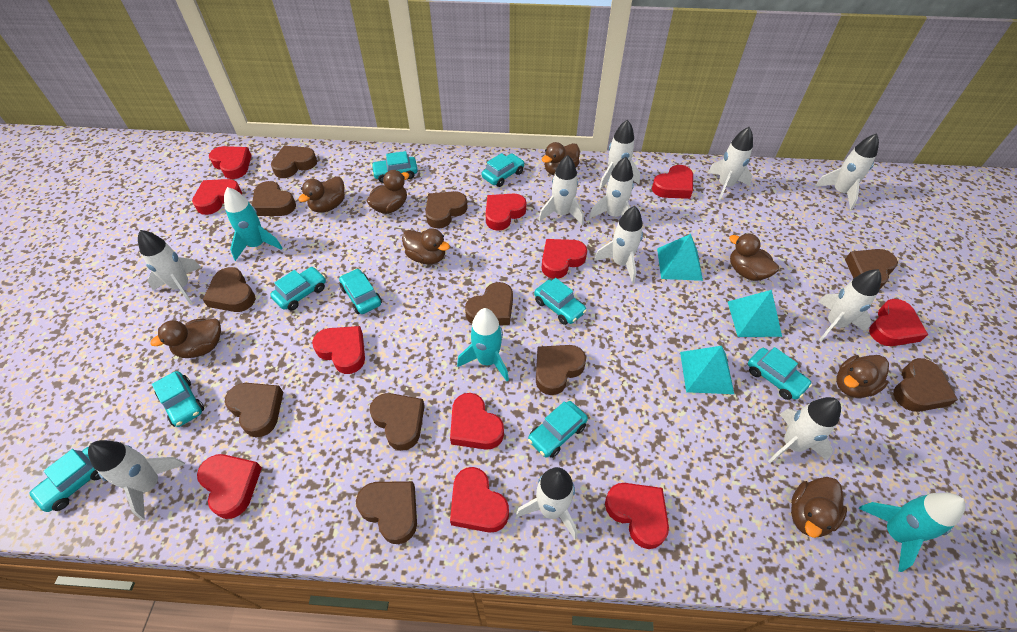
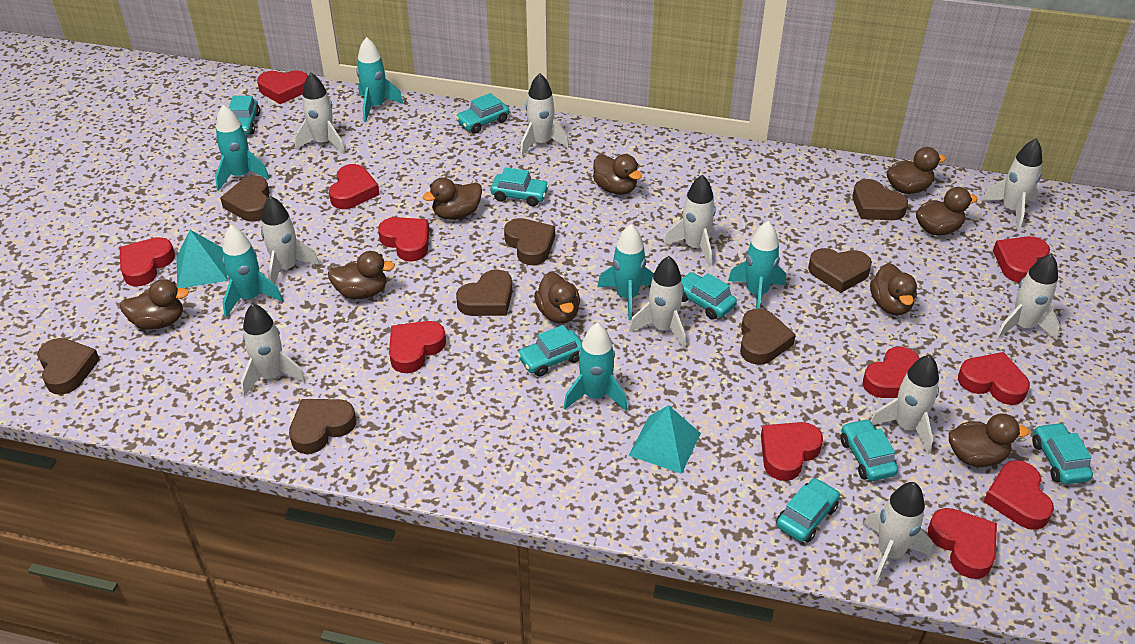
brown duck: [150,318,221,358] [298,176,345,213] [367,170,409,214] [402,229,450,264] [542,142,580,175] [729,233,779,281] [791,477,847,538] [836,355,889,398] = 8 -> [120,279,189,329] [328,251,395,299] [422,177,482,220] [534,272,580,324] [593,154,642,195] [870,263,917,315] [887,147,946,194] [916,187,978,235] [949,413,1029,467] = 9
brown heart: [202,267,256,312] [225,383,283,438] [252,181,296,216] [271,146,317,178] [356,481,417,544] [370,393,425,451] [425,191,468,229] [465,282,513,325] [536,345,586,395] [845,249,898,290] [893,358,958,412] = 11 -> [37,338,100,395] [220,176,270,222] [289,399,356,454] [456,269,513,316] [504,218,555,265] [740,309,796,365] [808,248,872,293] [852,179,908,220] = 8
turquoise car: [28,447,101,512] [152,371,204,427] [270,267,326,311] [339,269,382,314] [371,151,418,183] [482,153,525,187] [528,401,588,458] [534,278,587,325] [748,347,812,400] = 9 -> [229,96,260,135] [456,93,509,134] [491,167,549,206] [517,325,582,377] [682,272,737,319] [776,478,840,543] [840,419,898,481] [1032,422,1093,484] = 8
turquoise pyramid: [657,234,703,281] [680,346,734,394] [728,290,782,337] = 3 -> [176,230,228,288] [629,405,701,474] = 2
turquoise rocket: [224,187,283,261] [457,308,509,381] [859,493,965,572] = 3 -> [215,105,270,191] [222,225,283,318] [356,37,404,122] [563,323,628,411] [597,224,654,320] [728,221,786,309] = 6
white rocket: [88,440,185,520] [138,230,202,305] [516,467,577,539] [539,155,584,225] [589,157,634,219] [594,206,643,283] [599,119,640,190] [708,127,753,201] [768,397,841,463] [815,133,879,210] [818,269,881,341] = 11 -> [241,303,306,397] [261,196,320,284] [295,73,345,154] [520,73,569,156] [629,256,686,349] [663,175,716,267] [864,482,933,584] [871,355,939,454] [981,138,1042,230] [996,254,1060,341] = 10

